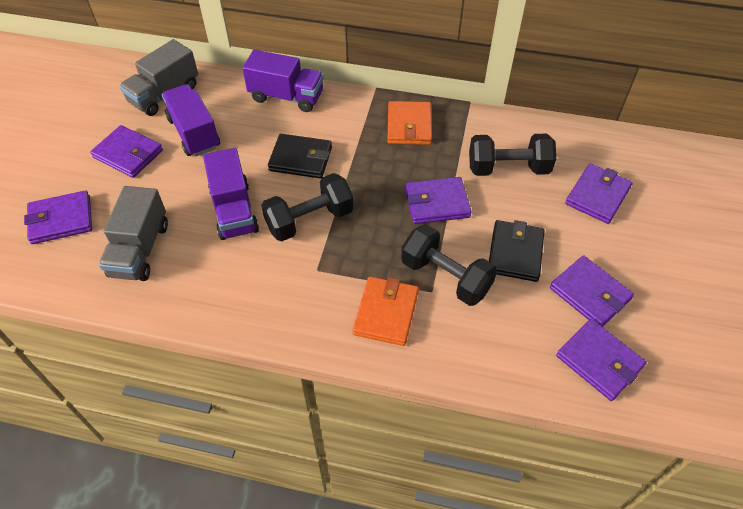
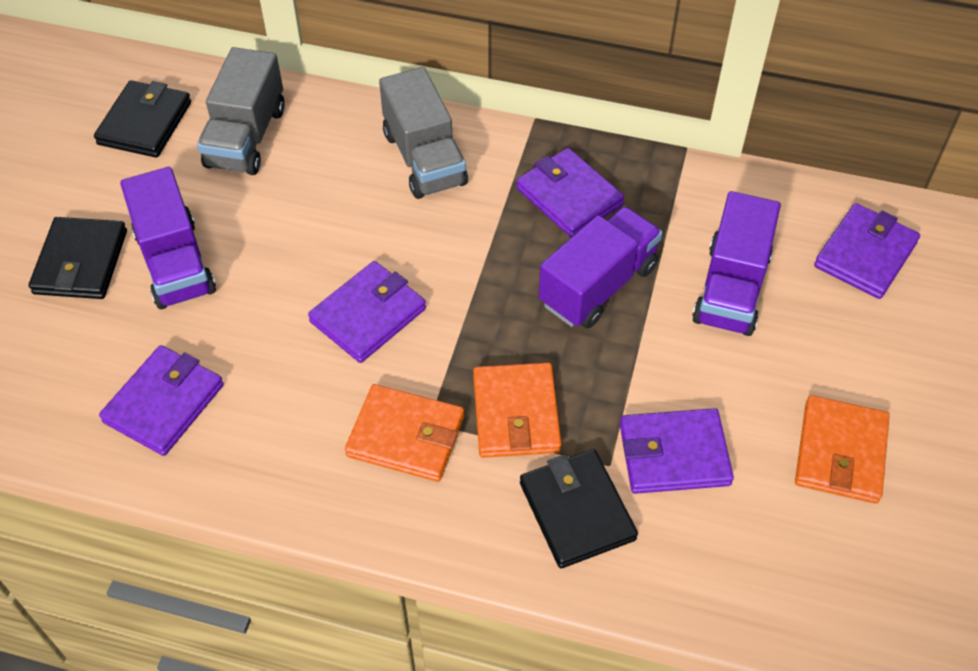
black dumbbell: [261,173,353,241] [401,224,497,306] [469,134,556,176] = 3 -> none = 0
black wallet: [268,134,332,178] [489,220,545,282] = 2 -> [29,217,127,299] [94,80,191,158] [520,449,638,568] = 3
orange wallet: [353,277,419,346] [387,101,432,145] = 2 -> [345,384,464,482] [473,363,561,458] [795,395,889,504] = 3
purple wallet: [24,190,92,244] [90,125,163,178] [405,177,472,224] [550,255,634,327] [556,319,647,401] [565,163,633,224] = 6 -> [99,345,224,456] [308,261,426,363] [516,148,624,238] [620,408,734,494] [814,203,920,299] = 5

